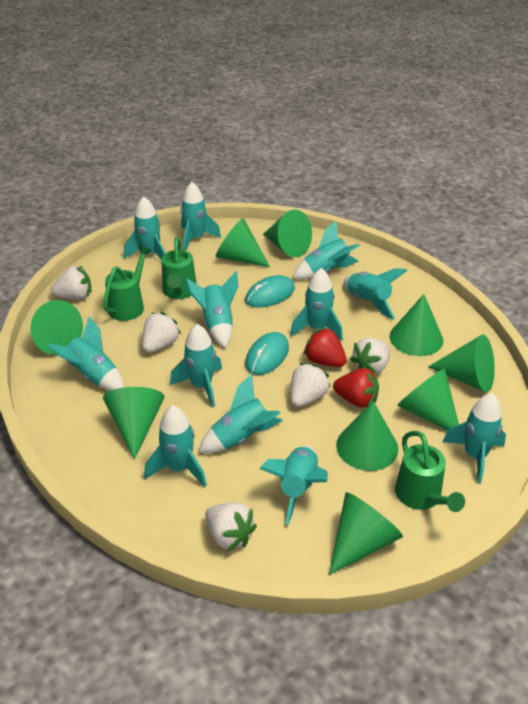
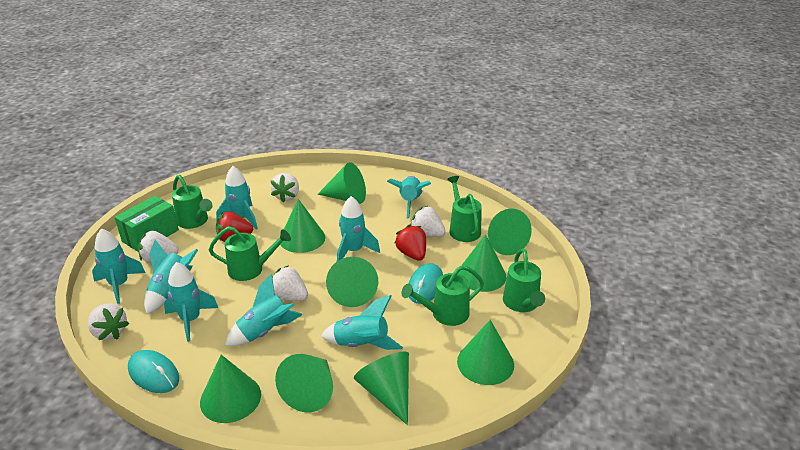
green box: none = 0 -> [114,196,179,252] = 1
green watering can: [103,246,152,321] [161,237,197,299] [395,431,465,512] = 3 -> [172,175,212,229] [209,226,291,281] [401,265,484,326] [447,176,482,242] [503,249,545,312] = 5
turquoise rocket: [47,316,124,391] [124,196,165,259] [144,405,207,487] [170,324,222,407] [181,182,221,251] [185,271,238,348] [198,374,283,453] [259,446,328,525] [290,268,343,341] [293,220,360,280] [344,268,408,320] [443,393,506,484] = 12 -> [92,228,145,304] [144,240,198,315] [164,262,218,342] [216,166,258,230] [225,274,303,346] [321,295,403,350] [337,196,380,261] [387,176,431,219] = 8

